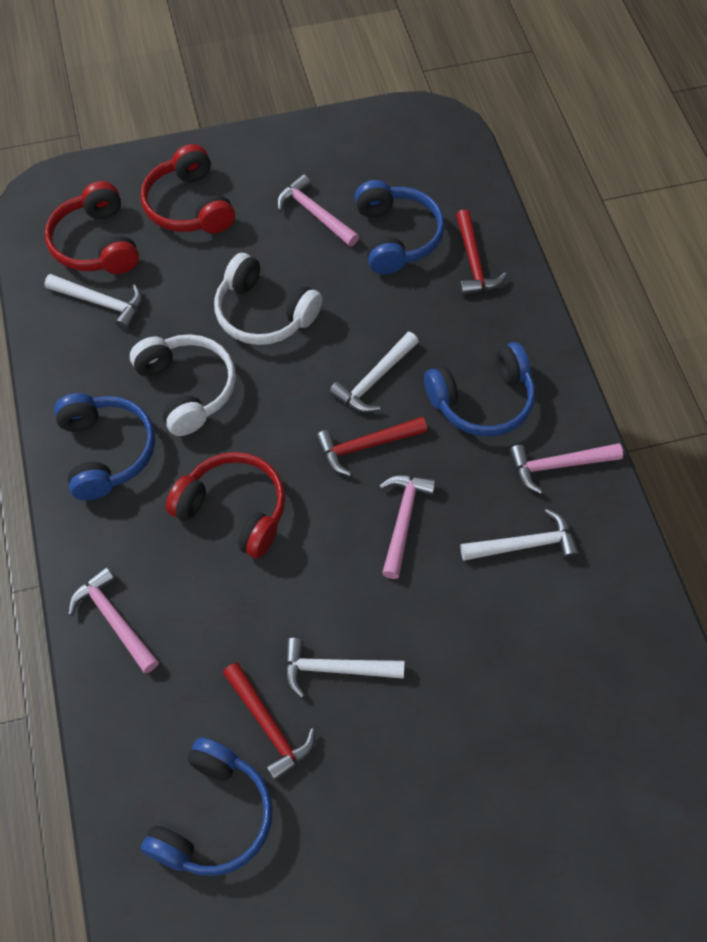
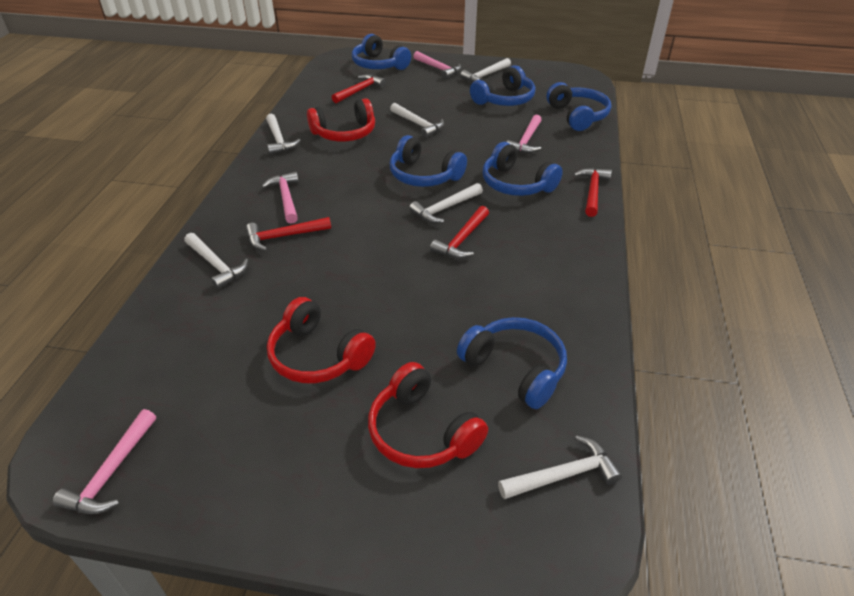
blue headphones: [54,393,155,501] [141,738,273,876] [355,180,445,274] [424,342,535,436] = 4 -> [352,34,411,70] [390,135,467,187] [457,317,567,409] [470,65,535,106] [483,142,563,196] [546,82,612,131] = 6
red hammer: [223,662,315,782] [315,417,427,476] [456,209,507,296] = 3 -> [246,217,331,251] [332,74,386,103] [430,206,489,259] [574,168,612,217] = 4
white hammer: [45,274,143,330] [284,638,404,698] [329,332,419,413] [460,509,579,561] = 4 -> [184,233,248,289] [266,114,301,155] [390,103,444,138] [409,183,483,223] [460,58,511,83] [498,435,622,499] = 6
white headphones: [130,334,236,436] [214,253,323,345] = 2 -> none = 0

